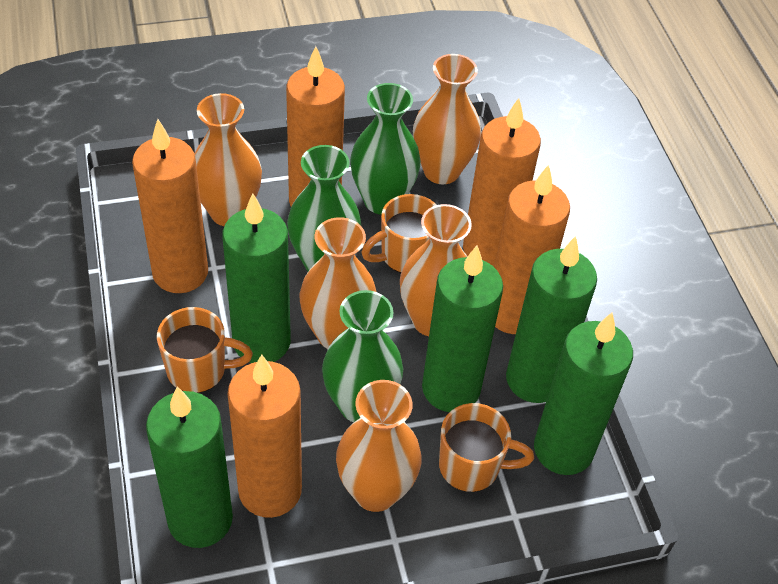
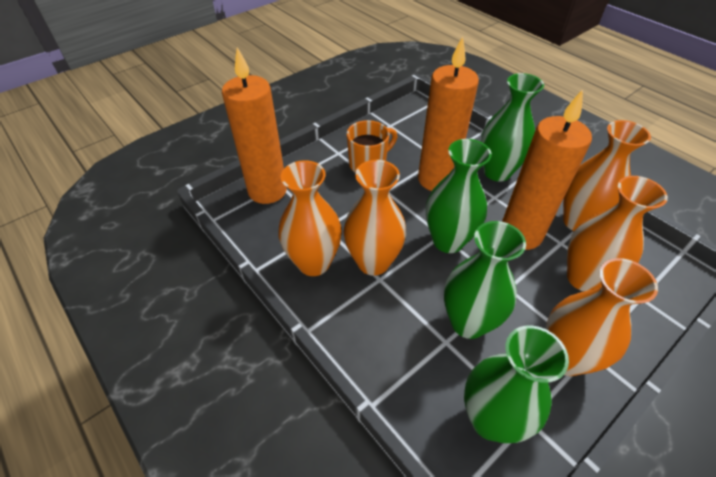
green candle: [146,386,233,548] [222,193,291,363] [422,245,503,412] [506,236,597,403] [534,313,633,475] = 5 -> none = 0
green vase: [287,145,361,271] [322,290,403,422] [350,83,421,215] = 3 -> [426,139,492,253] [444,221,526,339] [464,325,569,443] [481,73,544,182] = 4
orange candle: [132,119,208,293] [228,355,302,518] [286,46,345,206] [463,98,541,267] [494,164,570,334] = 5 -> [222,47,287,204] [418,37,479,191] [502,89,592,250] = 3
orange mug: [157,307,253,393] [361,194,436,273] [439,403,534,492] = 3 -> [347,120,397,173] = 1

